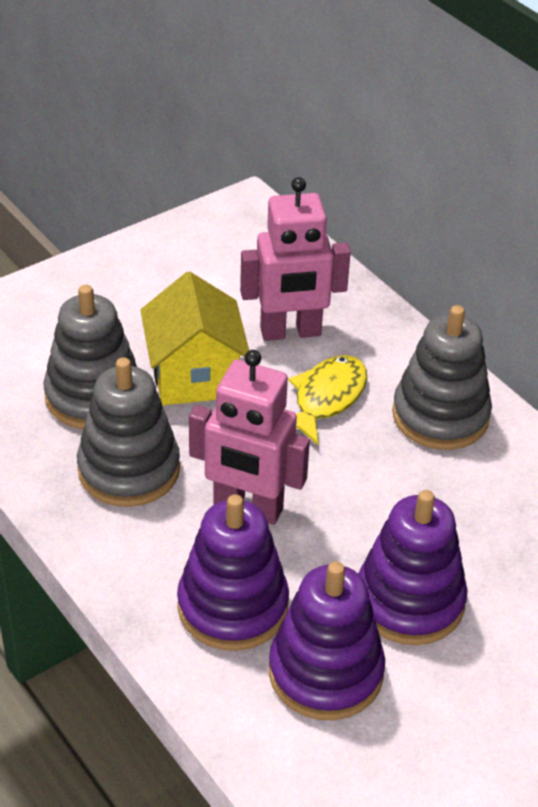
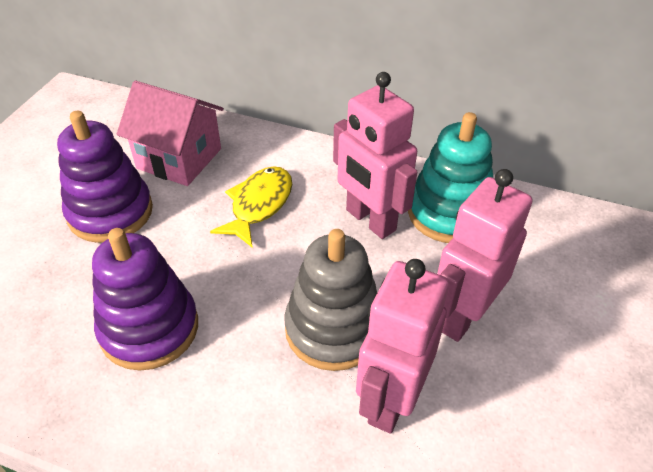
grey stacking toy: [43,285,137,429] [77,357,180,507] [392,305,492,450] = 3 -> [284,229,377,371] = 1
pink house: none = 0 -> [117,81,224,186] = 1
pink robot: [189,350,310,525] [240,177,351,341] = 2 -> [333,72,417,239] [356,259,449,433] [437,169,533,342] = 3
purple stacking toy: [177,494,289,651] [269,561,385,720] [358,490,468,645] = 3 -> [57,111,153,243] [92,228,198,371] = 2
turquoise stacking toy: none = 0 -> [408,112,493,243] = 1
yellow house: [140,272,249,405] = 1 -> none = 0

